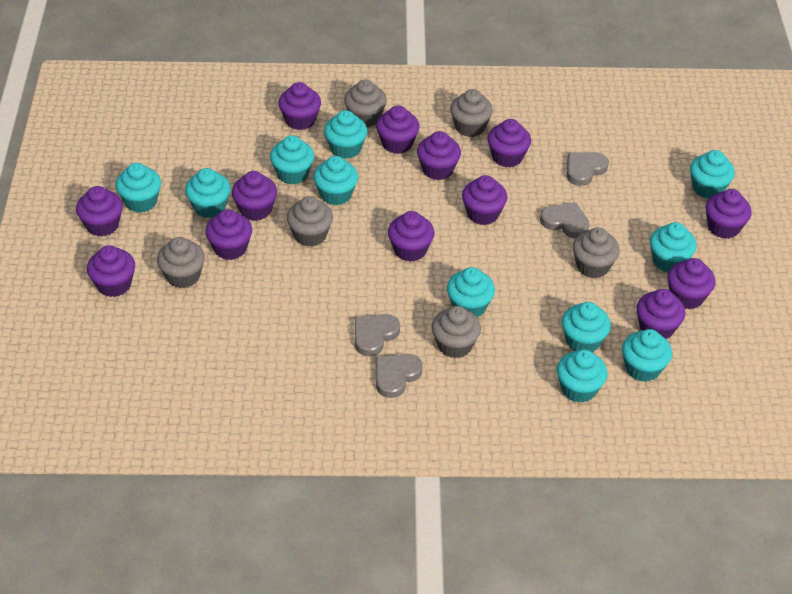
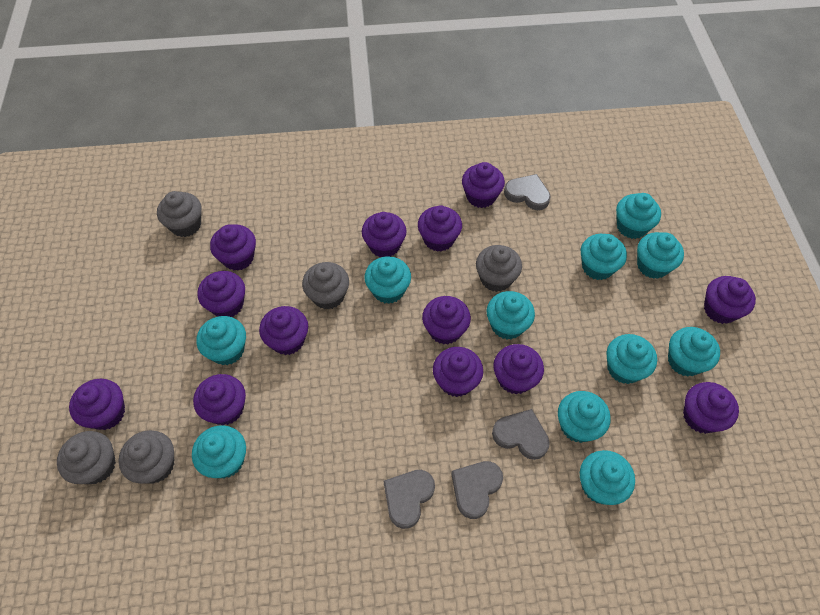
grey cupcake: [157,237,205,288] [287,196,333,247] [344,79,387,127] [432,306,481,358] [450,89,493,137] [573,228,620,278] = 6 -> [57,431,116,484] [118,430,175,484] [157,191,202,237] [302,262,349,310] [476,245,522,292] = 5

